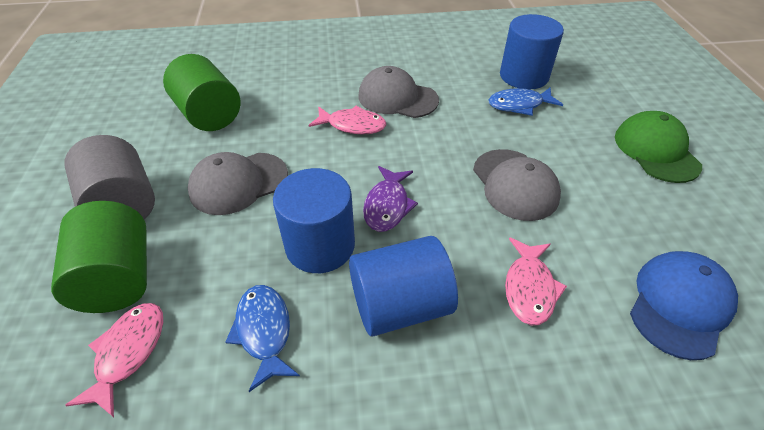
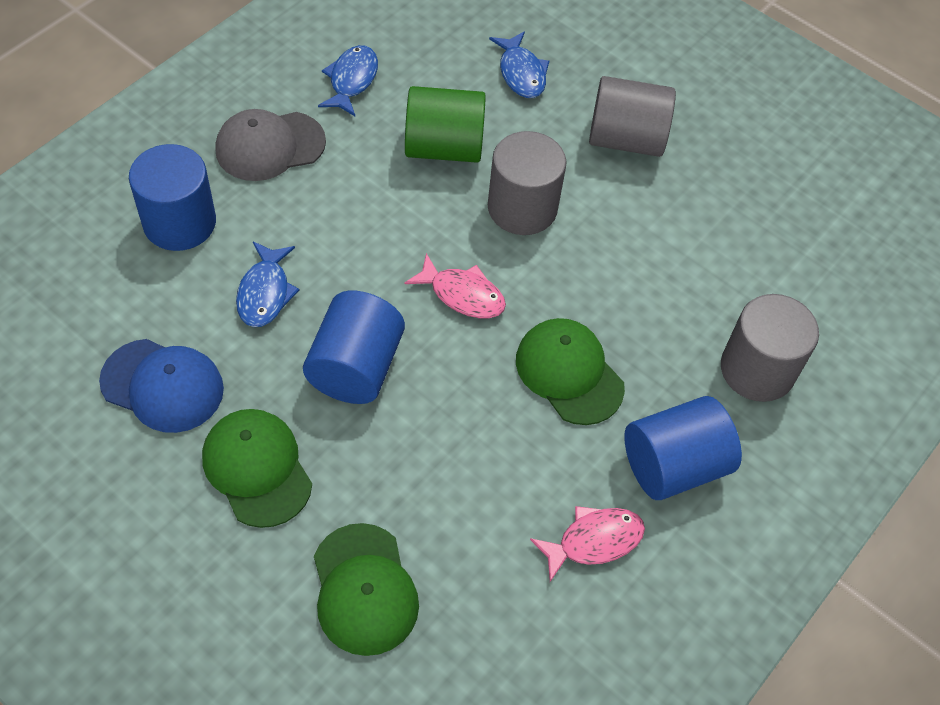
blue fish: [225,285,300,392] [488,88,563,116] = 2 -> [236,242,300,327] [318,45,378,116] [489,31,549,98] = 3
green cap: [615,111,702,183] = 1 -> [202,409,312,528] [314,523,419,656] [516,318,625,425] = 3
green cylinder: [51,201,147,313] [163,54,240,131] = 2 -> [405,86,486,163] = 1
grey cap: [188,152,288,215] [358,66,439,118] [473,149,561,221] = 3 -> [215,109,326,181] = 1
grey cylinder: [65,135,155,219] = 1 -> [488,131,566,235] [589,76,676,157] [721,294,819,402] = 3
pink fish: [65,303,163,417] [308,106,386,134] [505,237,567,325] = 3 -> [404,253,506,318] [530,506,645,582] = 2
purple fish: [363,166,418,232] = 1 -> none = 0

